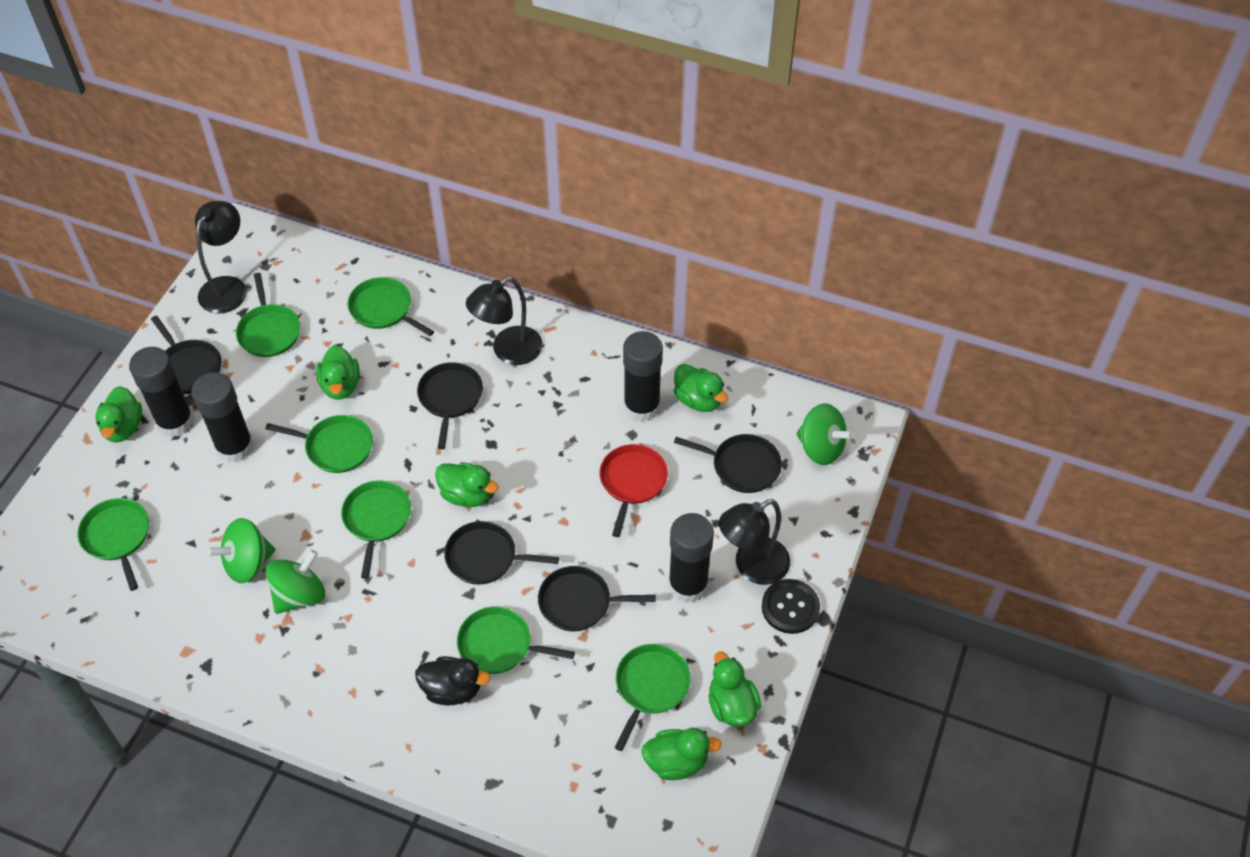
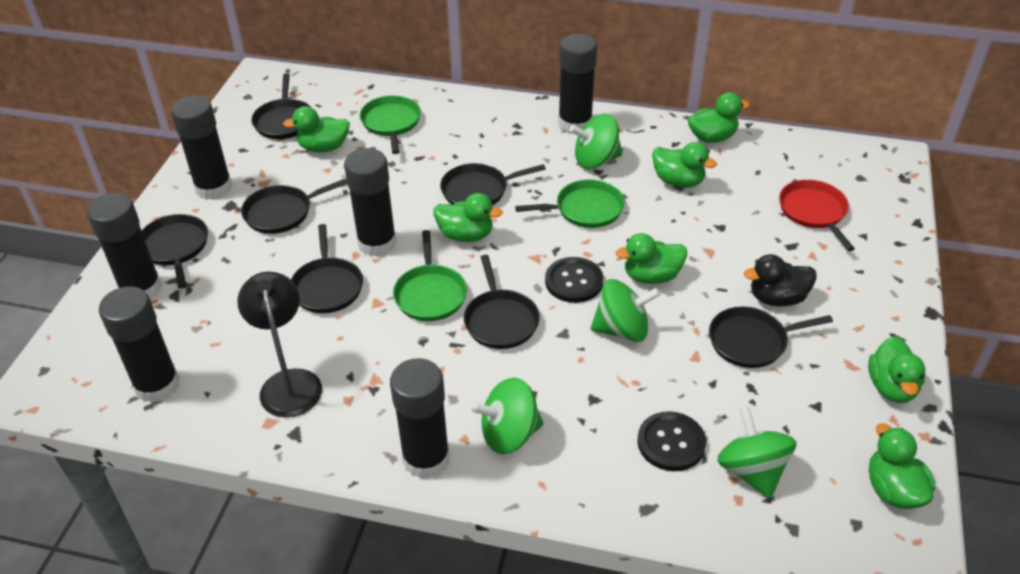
black button: [762,579,820,634] = 1 -> [545,257,604,303] [637,411,706,471] = 2
black glue stick: [129,347,194,437] [192,372,254,462] [623,331,663,422] [668,513,714,603] = 4 -> [87,193,162,300] [99,286,180,403] [171,96,232,200] [344,148,397,257] [390,358,450,479] [558,34,597,134] = 6
black lamp: [195,201,247,314] [466,277,543,365] [719,499,790,585] = 3 -> [237,272,322,418] = 1
black pan: [151,315,222,394] [417,362,483,450] [444,521,559,585] [538,566,656,632] [674,434,782,493] = 5 -> [142,214,208,289] [241,178,347,234] [252,73,310,139] [291,224,363,313] [440,163,546,205] [464,255,540,349] [709,306,833,368] = 7
green duck: [95,386,142,443] [316,345,360,400] [435,462,499,507] [641,728,722,780] [674,364,728,412] [708,652,761,726] = 6 -> [283,106,350,152] [433,193,503,242] [615,233,687,284] [652,142,717,188] [688,92,750,143] [868,336,925,403] [869,423,935,509] = 7
green pan: [78,498,149,591] [236,273,300,357] [265,415,373,473] [341,480,411,578] [348,277,434,336] [457,606,575,674] [614,644,691,751] = 7 -> [360,95,421,154] [393,230,467,321] [515,179,625,228] = 3
green spinning top: [207,518,276,583] [265,550,325,614] [796,403,854,465] = 3 -> [471,378,543,454] [569,114,622,169] [591,279,661,342] [717,407,797,499] = 4

